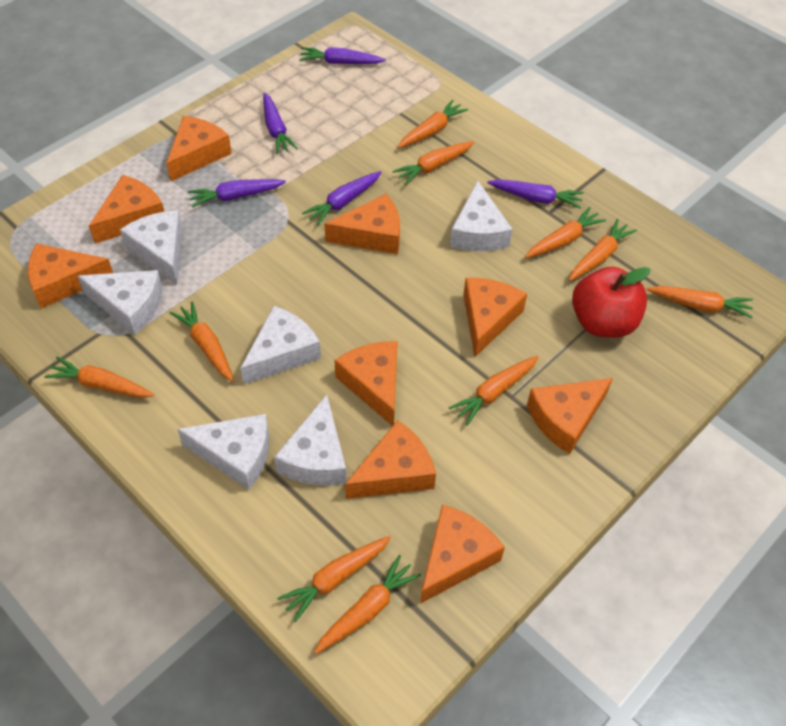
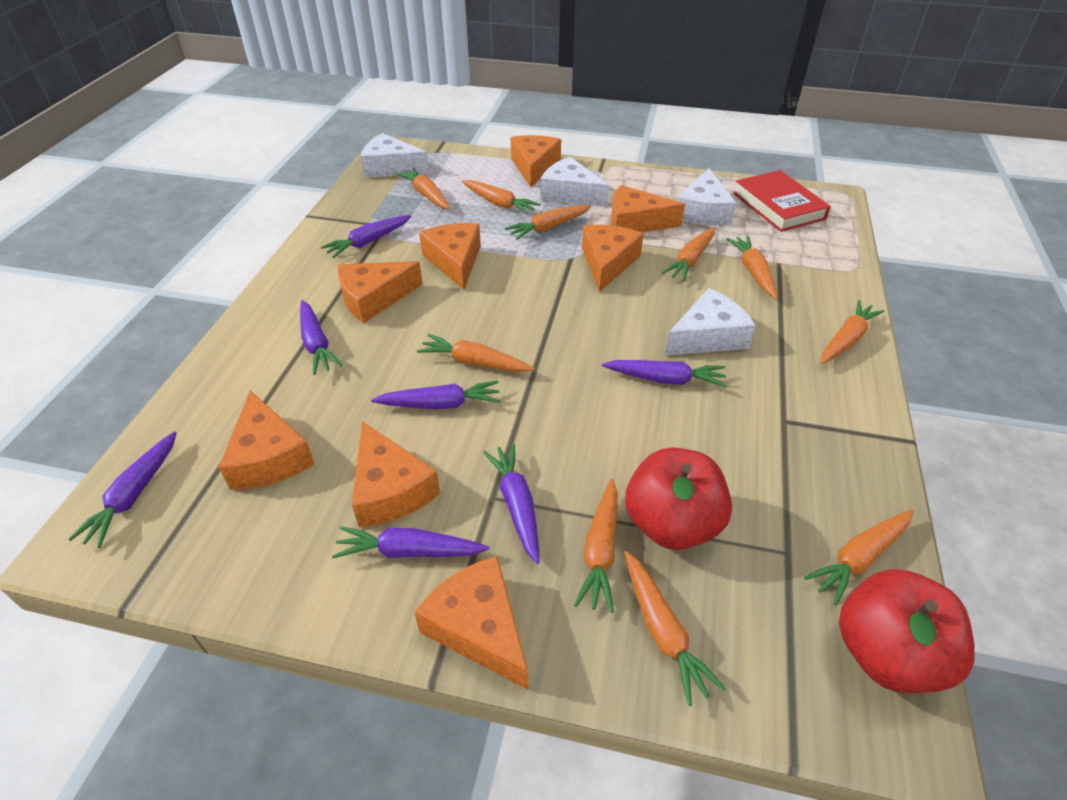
orange cheese: [28,243,113,308] [89,175,164,244] [166,116,232,181] [325,194,400,254] [335,341,398,426] [345,420,436,499] [420,505,505,604] [463,278,527,357] [527,378,613,454] = 9 -> [219,391,315,490] [338,261,422,324] [352,421,440,527] [414,556,528,690] [419,223,481,290] [511,135,561,188] [582,225,643,292] [611,185,685,233] = 8
purple carrot: [188,179,286,208] [263,93,298,154] [299,47,386,64] [302,171,381,226] [487,179,584,209] = 5 -> [68,431,177,548] [300,300,343,375] [321,215,411,258] [332,526,489,558] [371,381,501,409] [483,444,540,564] [602,360,727,387] = 7
red apple: [572,267,651,338] = 1 -> [625,447,732,550] [839,569,975,693] = 2
red book: none = 0 -> [733,170,831,232] = 1
white cheese: [77,270,163,335] [120,210,183,284] [177,414,269,490] [240,306,321,385] [274,395,347,485] [450,181,512,251] = 6 -> [361,133,429,178] [540,157,609,207] [664,288,756,356] [677,168,736,225] = 4

